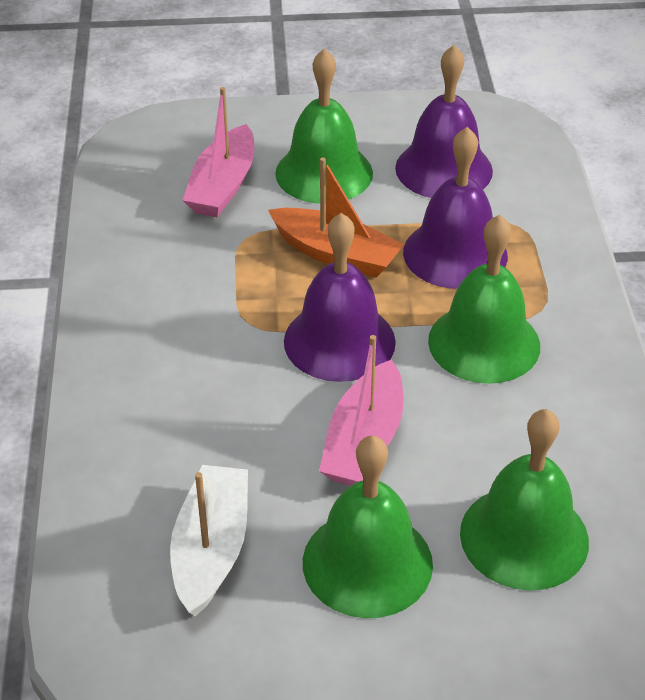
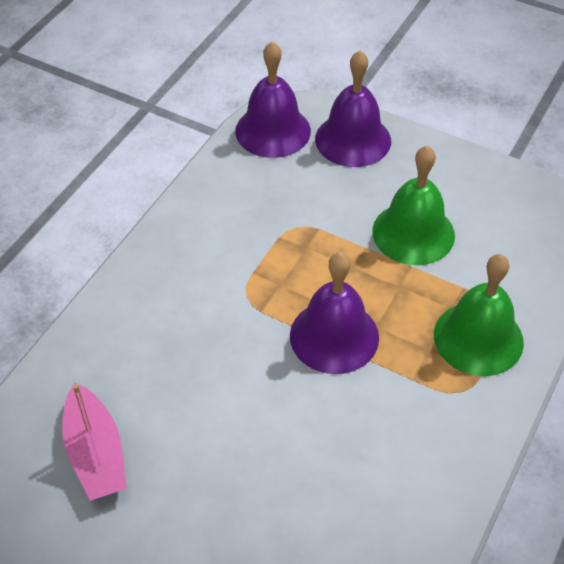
green bell: [275,48,373,204] [303,435,433,618] [428,214,540,384] [460,409,589,591] = 4 -> [372,145,455,265] [434,254,524,376] = 2
orange boat: [268,157,404,278] = 1 -> none = 0
pink boat: [182,87,254,217] [319,335,403,486] = 2 -> [62,382,127,501] = 1
white boat: [170,465,248,616] = 1 -> none = 0

